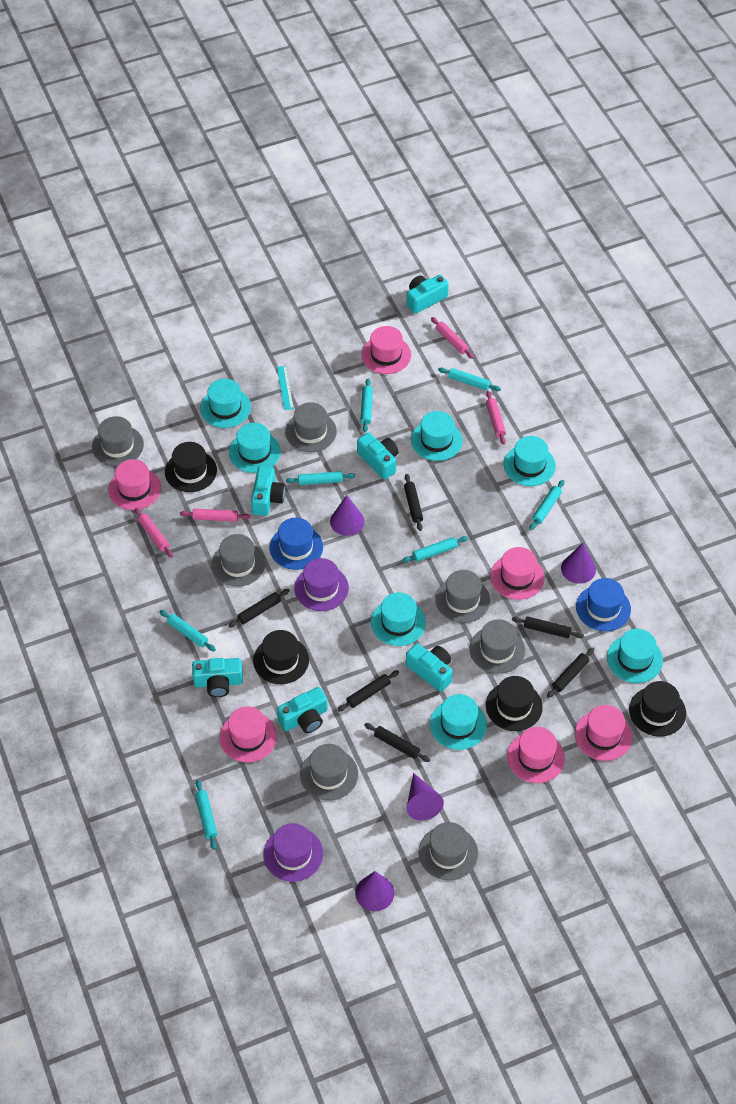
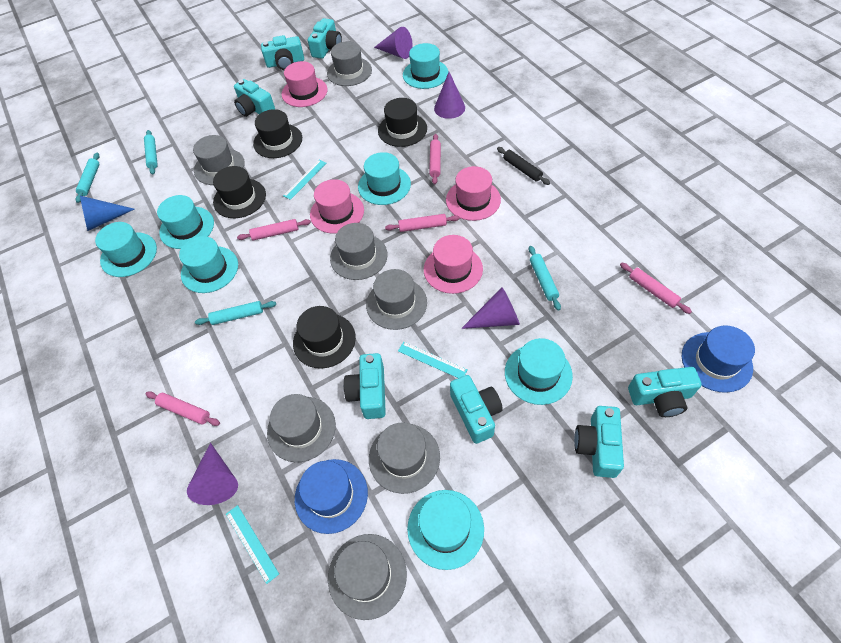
black rolling pin: [228,589,290,628] [338,670,399,712] [365,723,430,762] [404,474,423,531] [512,616,584,638] [547,648,594,698] = 6 -> [497,147,550,185] = 1
blue cone: none = 0 -> [80,196,135,231] = 1
pink hat: [108,459,161,510] [219,706,277,762] [361,326,411,374] [490,547,545,600] [507,727,565,783] [575,705,632,761] = 6 -> [282,61,328,107] [310,179,364,234] [424,235,483,294] [446,166,501,221] = 4
pink rolling pin: [135,508,173,558] [180,509,251,522] [431,317,474,359] [486,391,506,445] = 4 -> [145,391,220,426] [237,219,311,241] [385,214,460,232] [429,134,441,184] [620,263,692,314] = 5
purple hat: [263,823,323,882] [294,558,349,611] = 2 -> none = 0
turquoise camera: [192,658,243,697] [251,466,285,516] [277,687,328,733] [357,433,399,479] [406,643,453,692] [407,275,449,314] = 6 -> [234,79,275,117] [261,35,304,70] [308,18,342,59] [344,353,386,419] [450,375,503,444] [574,406,624,478] [628,367,702,417] = 7
turquoise rolling pin: [160,610,216,651] [195,780,217,850] [286,471,355,485] [360,378,373,433] [402,536,468,563] [438,367,501,391] [530,480,565,530] = 7 -> [76,153,100,203] [144,130,158,175] [195,301,276,325] [529,246,561,311] = 4
turquoise ruler: [277,366,294,410] = 1 -> [226,505,279,584] [283,160,326,200] [398,342,467,378] = 3

